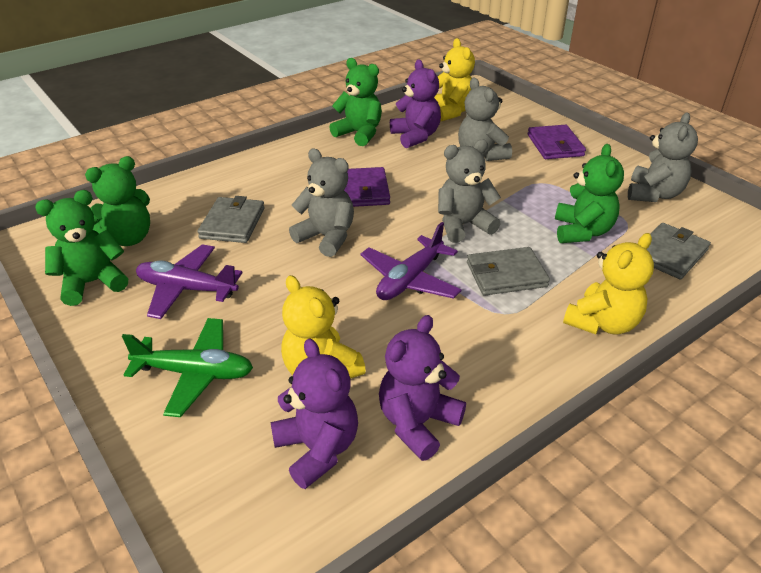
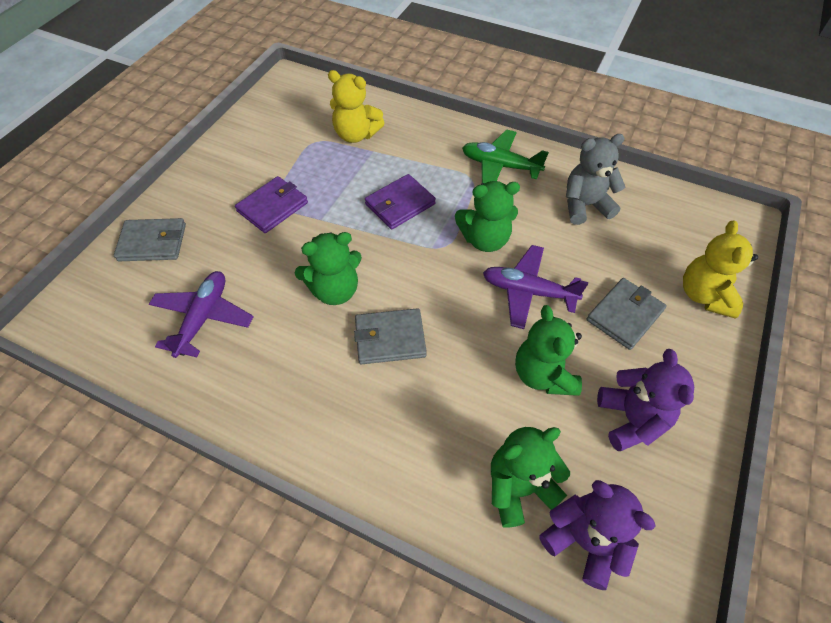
grey teddy bear: [289,149,354,257] [438,139,501,243] [458,78,512,161] [628,112,698,202] = 4 -> [566,134,626,225] = 1
purple teddy bear: [270,338,358,489] [379,315,466,461] [390,59,441,148] = 3 -> [539,480,656,590] [597,349,694,451] = 2
yellow teddy bear: [281,275,366,379] [434,38,475,122] [563,233,654,335] = 3 -> [328,70,385,143] [683,220,758,319] = 2

